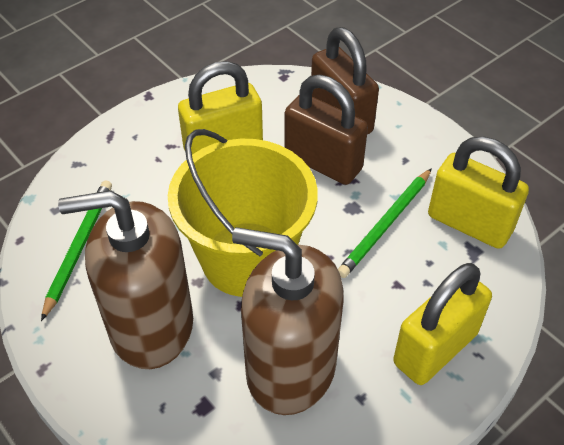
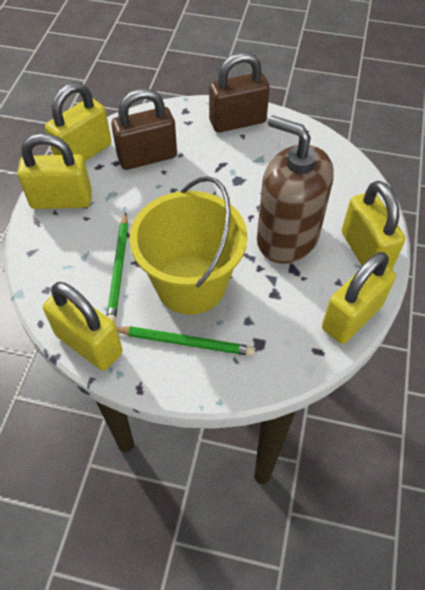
brown soap dispenser: [58,190,193,369] [232,227,343,415] = 2 -> [257,115,334,264] = 1
yellow padlock: [178,61,263,155] [393,263,492,385] [428,137,529,249] = 3 -> [18,133,92,209] [43,282,122,371] [45,82,111,161] [322,252,396,344] [342,181,405,269] = 5

